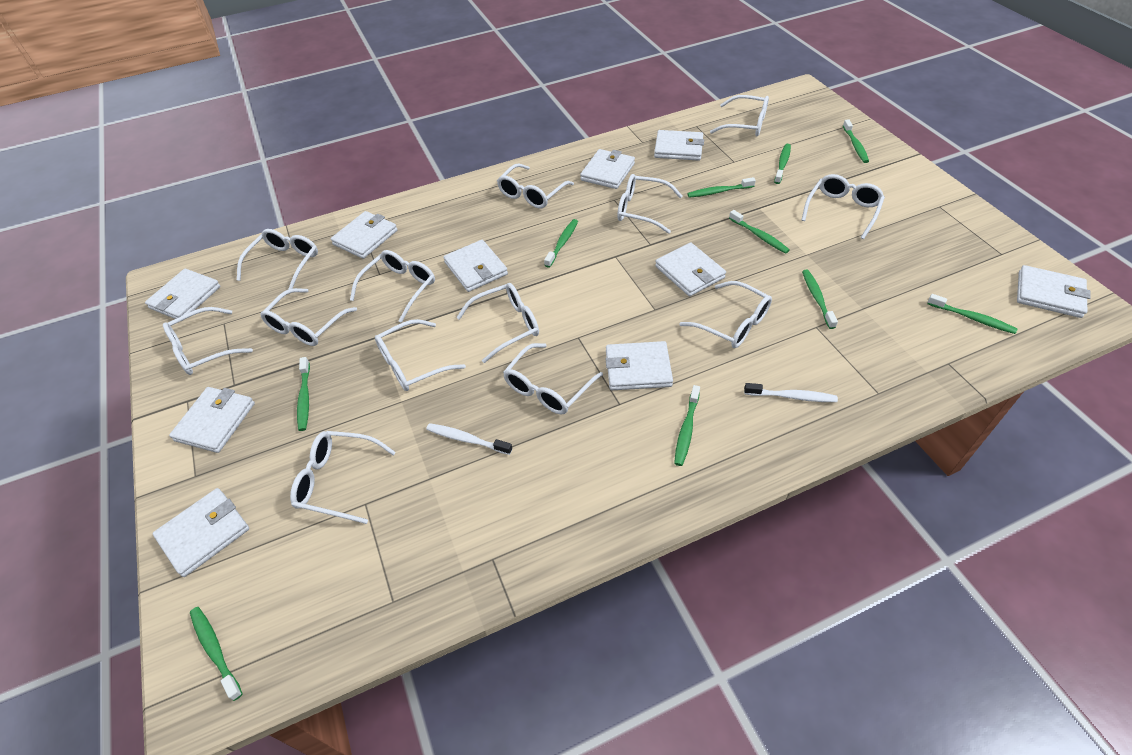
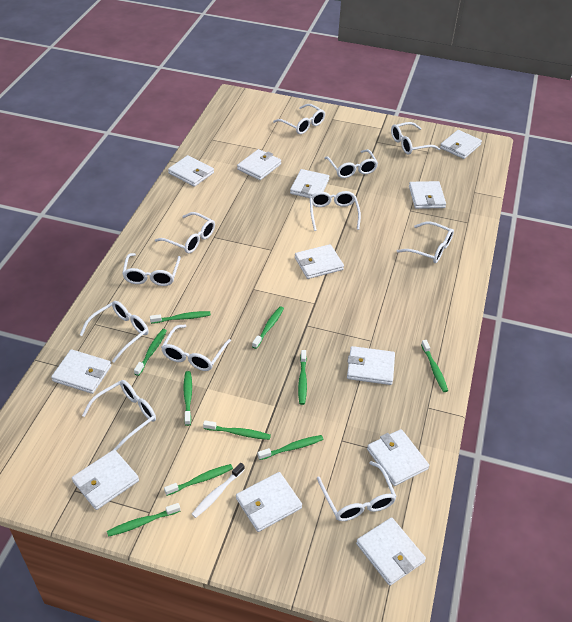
white glasses: [163,307,253,375] [237,229,318,290] [260,288,357,346] [290,431,396,524] [350,250,435,323] [375,319,466,391] [456,283,539,363] [497,163,574,209] [503,343,603,414] [617,174,682,234] [679,281,772,348] [710,95,769,136] [802,174,885,239] = 13 -> [80,301,149,363] [82,380,156,451] [122,253,181,286] [155,212,215,253] [161,325,231,371] [273,104,325,134] [310,191,361,231] [317,461,397,521] [325,149,378,178] [391,122,440,155] [397,221,454,263] = 11
white toothbrush: [426,423,512,455] [744,383,838,402] = 2 -> [192,463,245,518] = 1
white wallet: [145,269,221,321] [153,488,249,577] [169,387,255,453] [331,211,397,259] [443,240,508,292] [580,149,635,189] [605,341,673,390] [654,130,704,161] [655,243,726,296] [1017,265,1091,318] = 10 -> [51,349,111,394] [72,449,139,510] [168,155,214,187] [236,472,302,532] [237,149,281,180] [290,169,329,198] [295,244,344,279] [347,346,395,385] [356,517,426,586] [367,429,429,486] [409,181,446,209] [440,130,482,159] = 12

